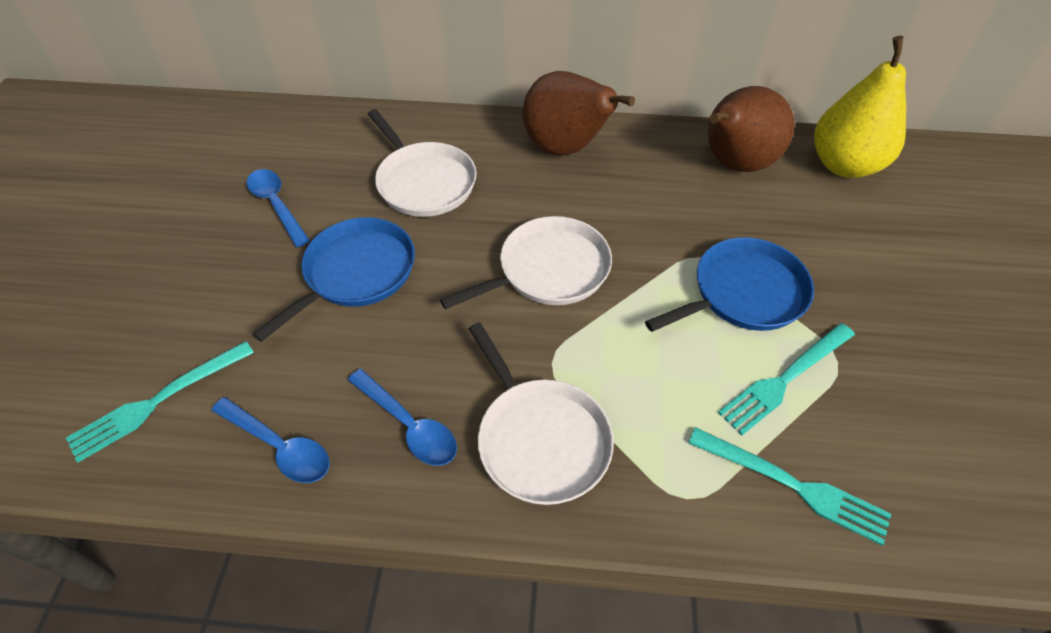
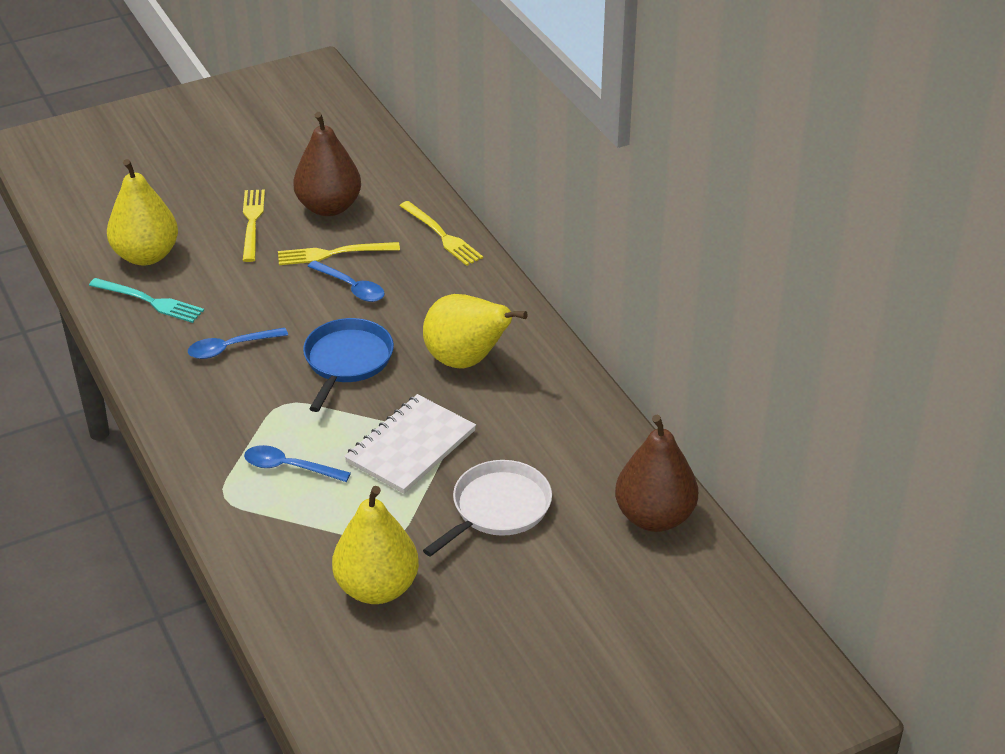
blue pan: [252,217,415,342] [645,237,814,332] = 2 -> [303,318,394,412] = 1
turquoise fork: [66,341,254,462] [688,427,891,546] [718,323,855,435] = 3 -> [89,278,204,323] = 1
white notebook: none = 0 -> [344,394,476,494] = 1
white pan: [368,109,477,217] [440,216,612,309] [469,322,614,505] = 3 -> [423,460,552,557] = 1
yellow fork: none = 0 -> [243,190,265,262] [278,242,400,265] [399,201,483,266] = 3
yellow pear: [814,36,906,178] = 1 -> [107,159,178,266] [332,486,419,604] [423,294,528,368] = 3

